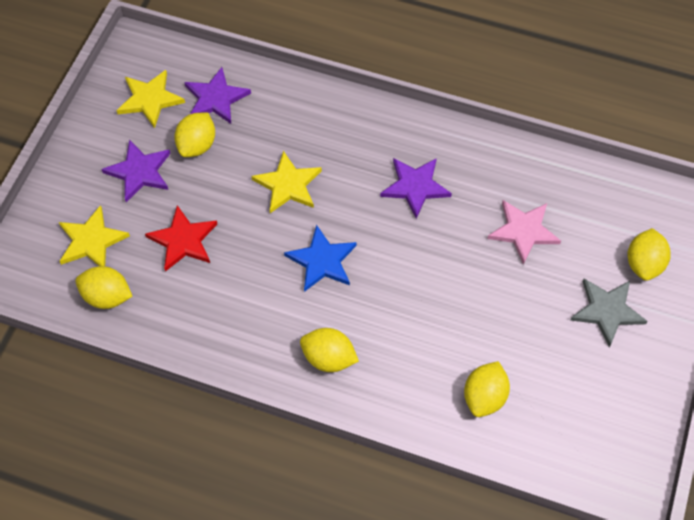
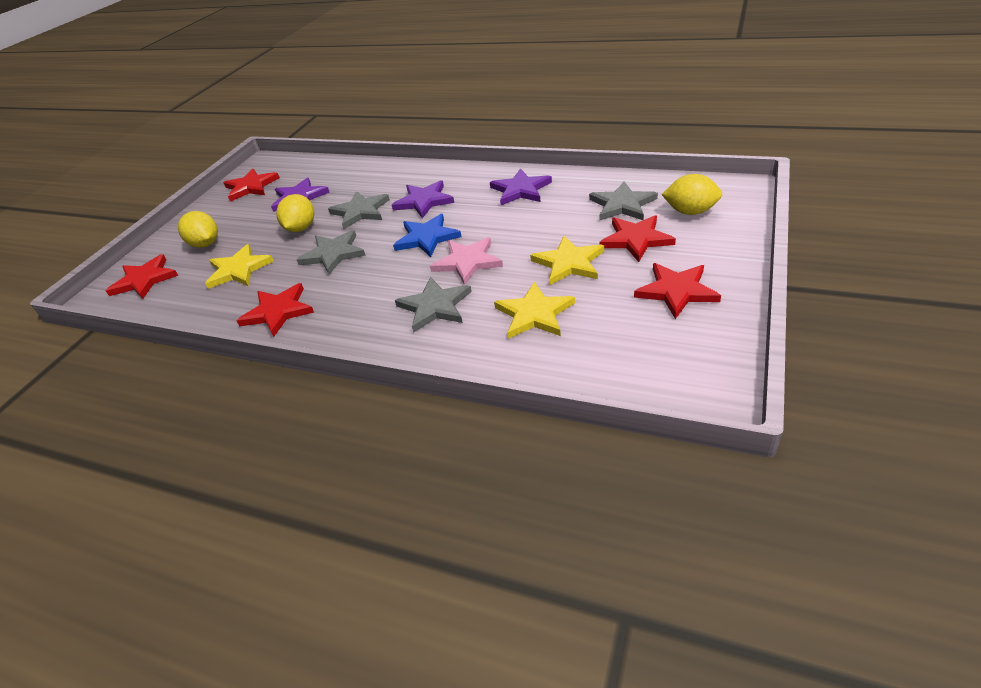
grey star: [570,279,647,347] = 1 -> [297,230,366,275] [328,191,390,229] [395,277,472,333] [589,182,658,220] = 4
red star: [145,205,217,272] = 1 -> [106,254,178,299] [224,169,280,202] [237,283,314,337] [599,215,676,262] [634,263,721,319] = 5
yellow lemon: [75,266,132,309] [174,112,215,157] [300,328,359,372] [464,361,510,417] [627,228,671,281] = 5 -> [178,211,218,248] [276,194,314,232] [661,174,722,215] = 3

